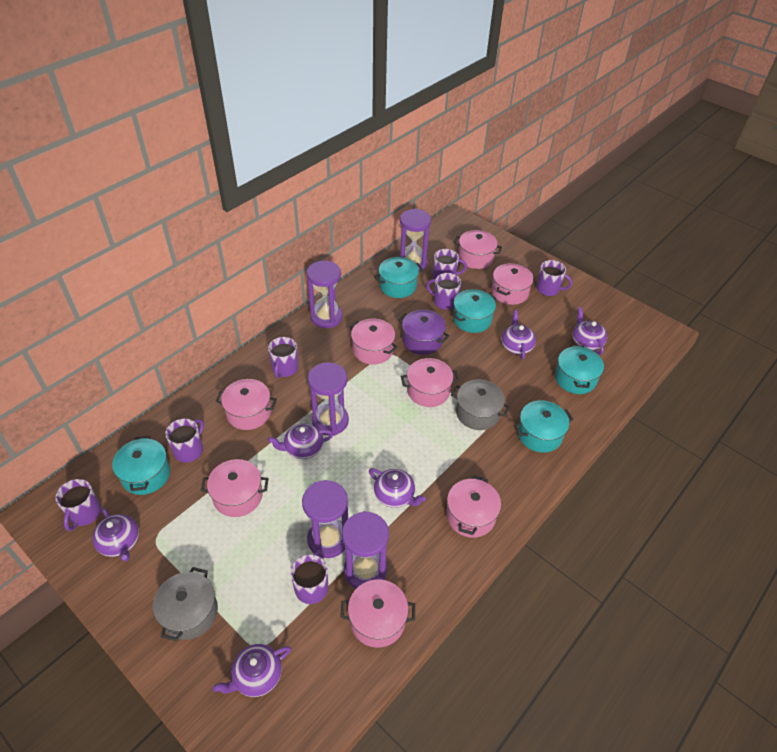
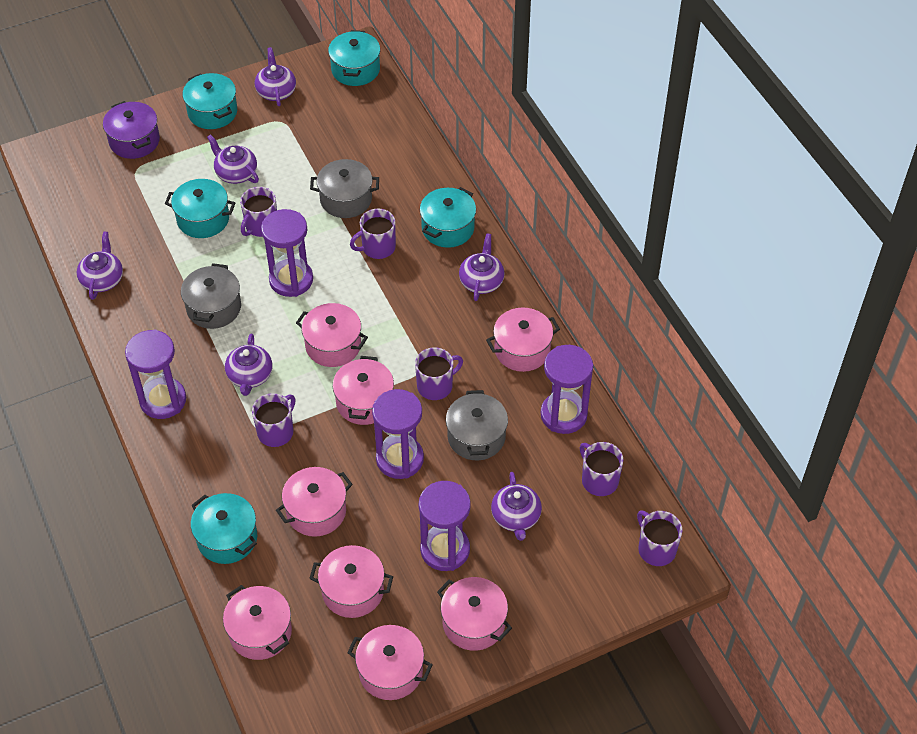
grey pot: [153,567,218,641] [451,380,510,430] = 2 -> [181,263,241,329] [310,159,379,218] [446,390,508,460] = 3
purple mug: [55,479,101,531] [165,419,204,463] [268,337,298,378] [290,550,328,604] [426,273,461,310] [433,249,467,279] [536,260,572,296] = 7 -> [240,187,277,237] [252,393,295,447] [350,209,396,259] [415,347,463,400] [580,442,623,496] [637,511,683,566] = 6

